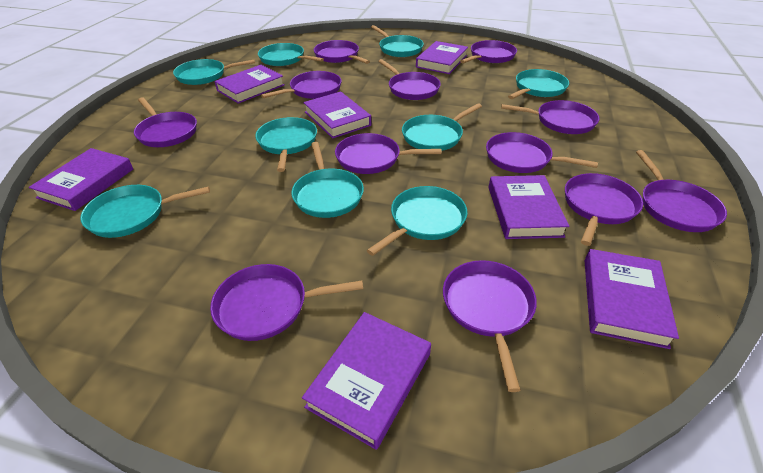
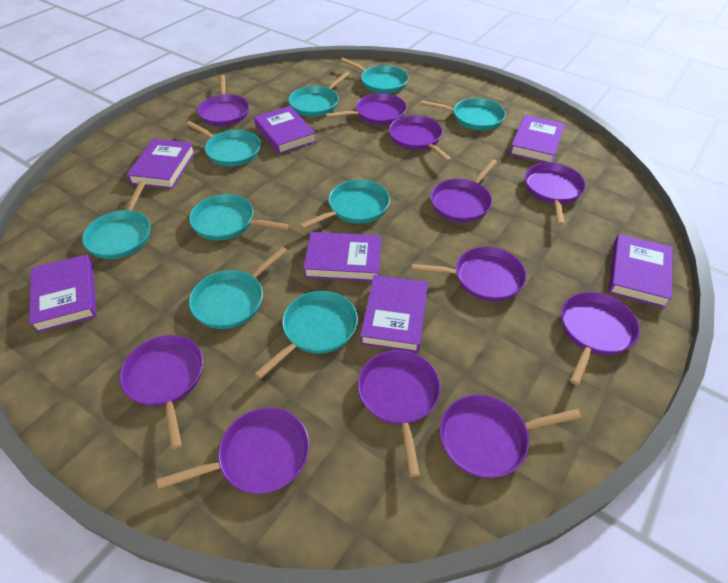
purple pan: [134,97,197,147] [210,264,363,341] [261,71,341,99] [314,40,370,64] [335,133,442,174] [378,59,441,100] [443,260,537,392] [460,40,517,63] [486,132,598,173] [501,100,599,134] [565,173,643,246] [636,150,727,232] = 12 -> [120,335,203,450] [157,407,309,494] [197,75,249,126] [326,93,407,125] [358,350,441,477] [389,115,452,162] [411,247,527,302] [430,159,497,223] [440,395,581,478] [525,163,586,225] [561,292,640,385] = 11

